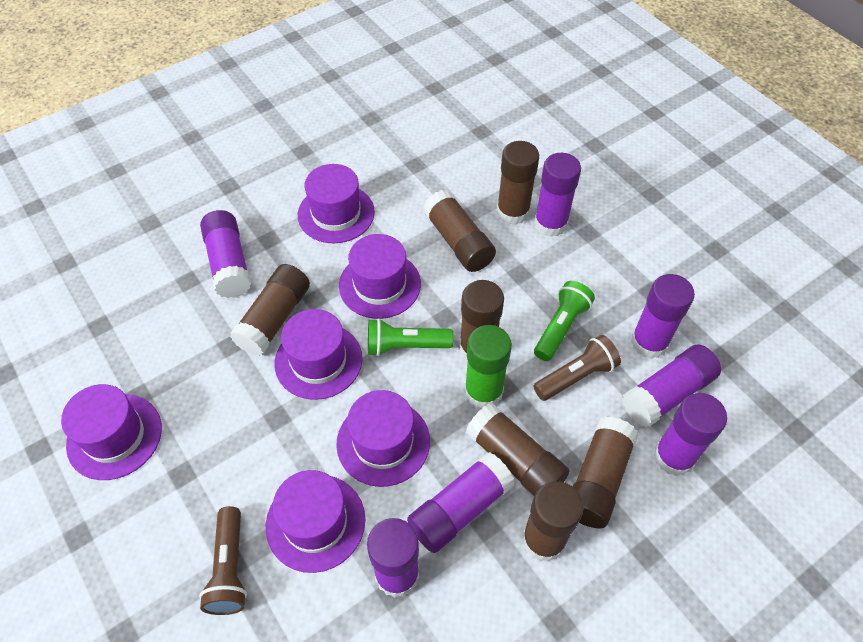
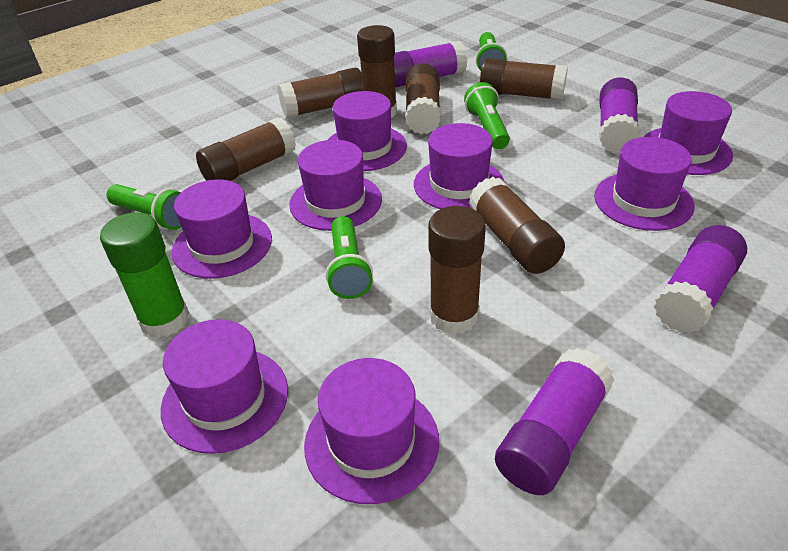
brown flashlight: [199,506,247,615] [534,335,621,401] = 2 -> none = 0
green flashlight: [368,318,454,356] [534,281,595,361] = 2 -> [107,184,181,230] [326,216,373,299] [464,82,510,149] [476,32,507,71] = 4
purple glue stick: [200,210,251,298] [367,518,419,598] [407,452,515,553] [534,153,581,237] [622,344,721,428] [631,274,695,359] [654,393,727,476] = 7 -> [394,41,467,87] [495,348,614,495] [600,77,640,153] [654,225,747,334] = 4
purple hat: [61,384,162,480] [266,470,365,573] [275,309,362,400] [298,164,375,243] [336,390,430,487] [339,234,421,319] = 6 -> [161,319,288,454] [172,179,272,279] [289,140,382,231] [304,358,439,504] [328,91,407,171] [414,123,505,209] [594,137,695,231] [644,91,733,175] = 8

